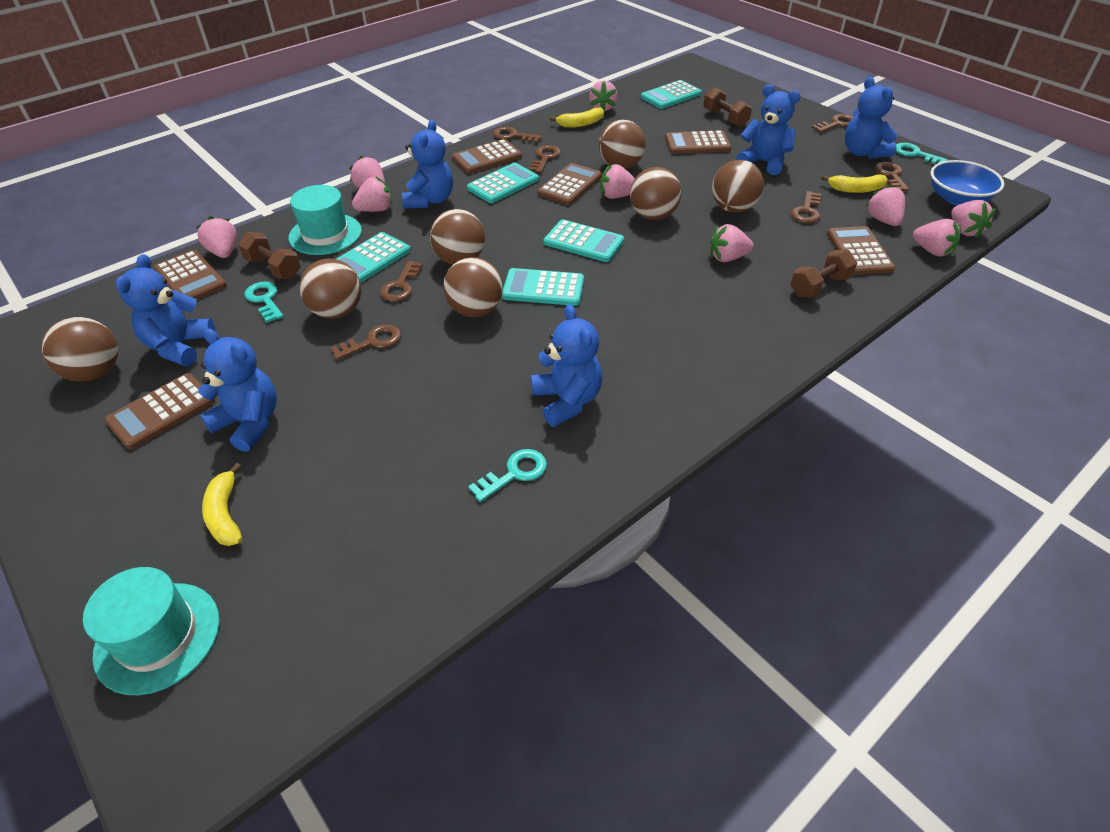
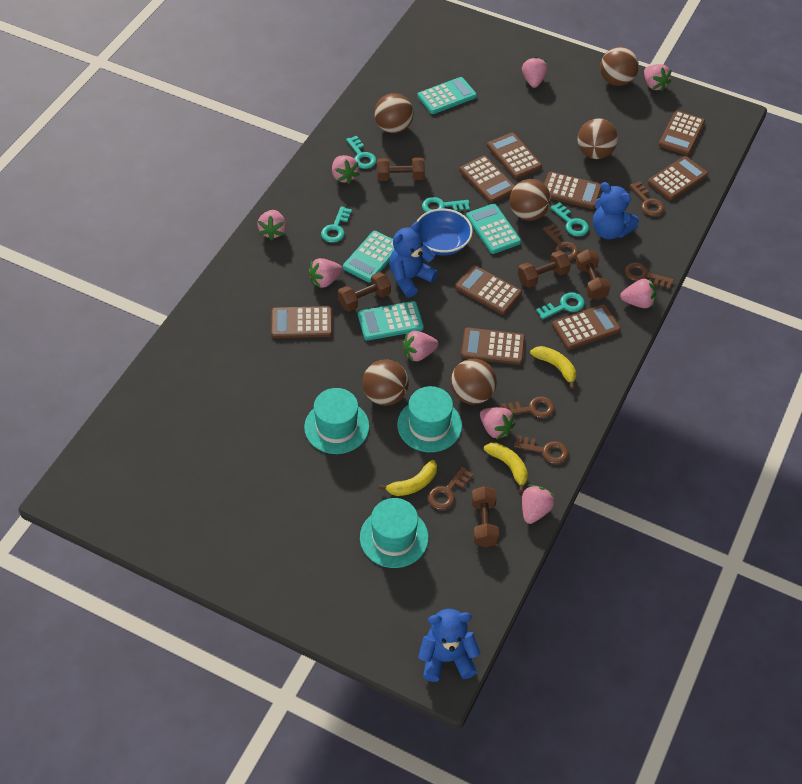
blue teddy bear: [116,254,215,366] [198,328,277,452] [402,120,453,209] [531,304,602,427] [737,84,801,175] [845,77,898,159] = 6 -> [389,221,438,297] [418,609,481,682] [593,182,639,239] = 3
brown ball: [41,317,118,382] [299,259,361,319] [430,209,485,265] [443,257,503,317] [599,120,646,169] [630,167,682,220] [712,160,764,213] = 7 -> [362,359,409,406] [374,93,414,133] [451,359,497,405] [510,179,551,221] [578,118,618,159] [600,47,639,86] = 6
brown calculator: [104,373,215,450] [154,250,227,300] [452,139,522,174] [537,163,602,205] [665,130,731,154] [827,226,895,275] = 6 -> [271,306,333,338] [455,265,522,315] [459,156,515,203] [461,327,525,365] [487,133,542,179] [544,172,601,209] [552,304,621,350] [648,156,708,200] [659,110,705,155] = 9
brown dumbbell: [238,232,301,279] [703,87,752,127] [790,250,857,298] = 3 -> [338,272,391,312] [377,157,425,181] [471,486,499,547] [518,251,571,288] [575,249,610,300] = 5
brown key: [330,324,401,360] [380,261,423,302] [493,126,542,143] [529,145,561,173] [791,191,821,223] [812,114,853,133] [875,162,909,191] = 7 -> [428,467,473,510] [501,396,555,418] [514,435,569,464] [543,224,579,260] [625,263,674,289] [630,182,664,216] = 6
turquoise calculator: [336,232,411,283] [467,163,539,203] [502,268,584,306] [544,220,624,262] [641,80,702,109] = 5 -> [343,231,394,283] [358,301,424,341] [417,77,477,114] [466,204,521,254] = 4
turquoise hat: [83,567,220,695] [289,185,362,255] = 2 -> [304,388,369,454] [360,498,428,568] [397,386,462,452] = 3
turquoise key: [245,282,284,323] [468,449,547,502] [896,143,948,164] = 3 -> [321,206,352,243] [346,136,377,169] [422,197,470,212] [536,292,585,319] [550,202,589,236] = 5

